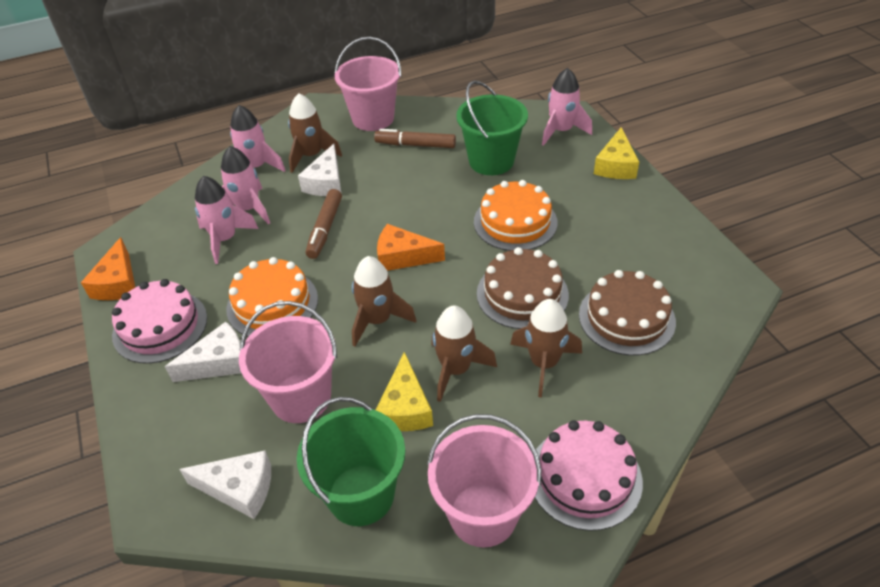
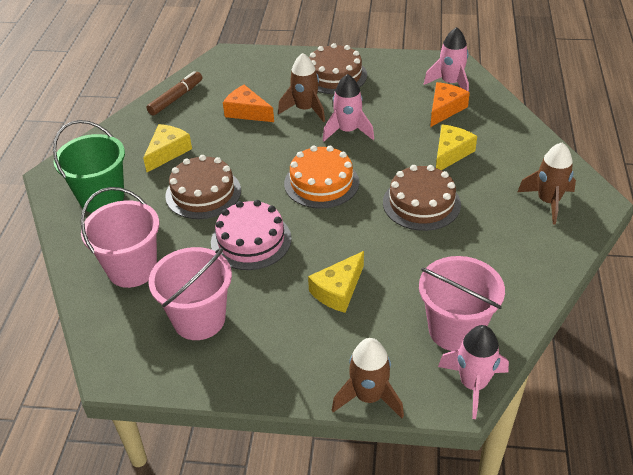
brown cake: [477,247,569,329] [579,270,676,356] = 2 -> [165,155,241,219] [309,43,367,94] [383,165,461,231] = 3
brown marker: [306,189,342,259] [374,129,456,148] = 2 -> [147,71,202,115] = 1
brown rocket: [288,93,342,173] [352,256,416,346] [431,305,497,402] [510,299,582,398] = 4 -> [278,53,325,122] [332,338,404,418] [518,142,576,224] = 3
green bucket: [297,397,405,526] [456,81,528,175] = 2 -> [53,120,125,213] = 1
orange cake: [226,257,318,337] [474,180,558,251] = 2 -> [284,146,359,209] = 1
pink cake: [112,279,207,364] [535,420,643,531] = 2 -> [211,200,291,270] = 1
pink rocket: [195,176,259,264] [221,146,270,225] [230,105,286,172] [542,68,592,146] = 4 -> [323,74,374,142] [424,27,469,92] [438,325,509,419] = 3
white cheese: [165,322,241,382] [179,451,271,519] [298,144,341,196] = 3 -> none = 0
yellow cheese: [376,352,433,431] [594,127,639,179] = 2 -> [143,124,192,172] [308,251,364,313] [436,124,477,170] = 3

